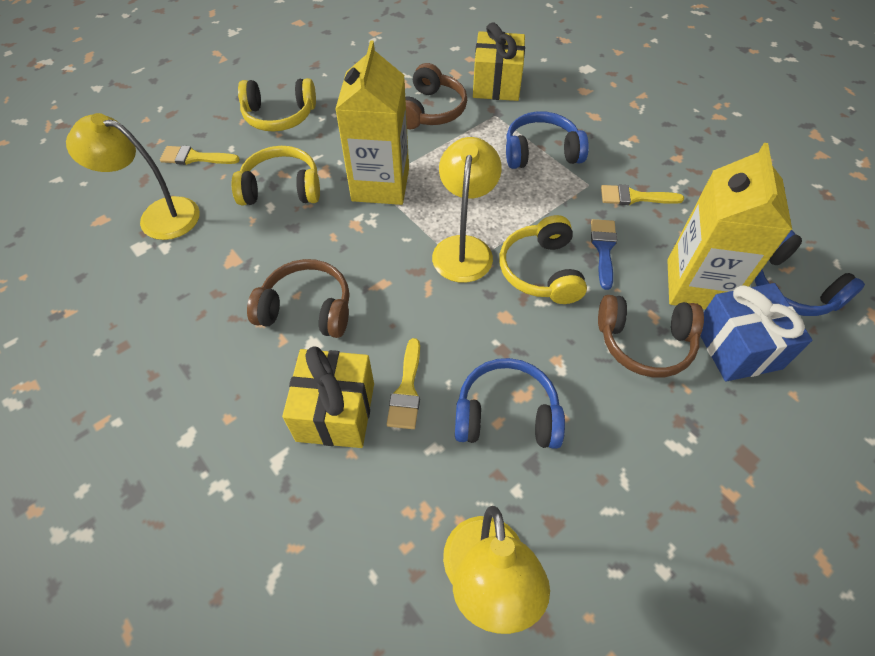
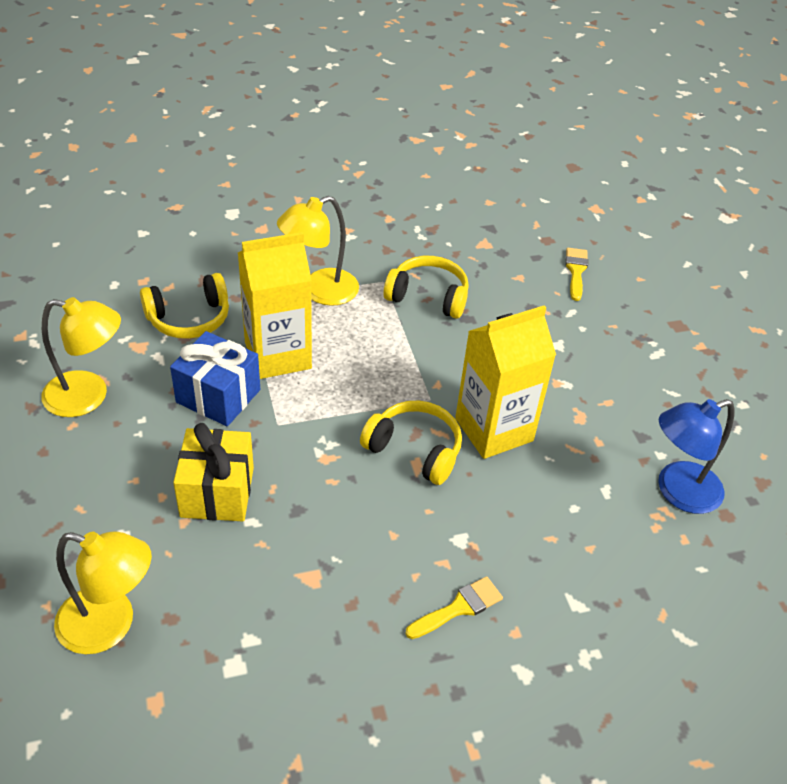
blue brush: [591,219,617,290] = 1 -> none = 0
blue headphones: [455,358,565,449] [506,111,589,169] [754,230,865,316] = 3 -> none = 0
blue lamp: none = 0 -> [658,399,735,514] = 1
brown headphones: [247,259,349,338] [405,63,467,129] [598,295,704,377] = 3 -> none = 0
yellow brush: [160,146,240,165] [387,338,420,429] [601,185,684,205] = 3 -> [405,576,503,639] [565,248,588,301] = 2
yellow gift: [282,346,374,448] [473,22,525,101] = 2 -> [173,423,254,521] = 1

